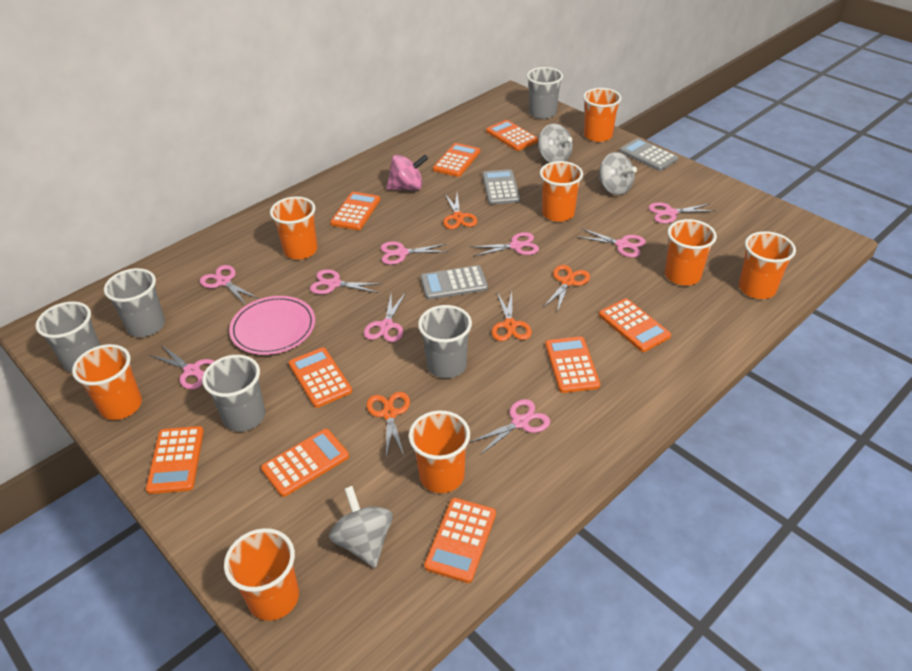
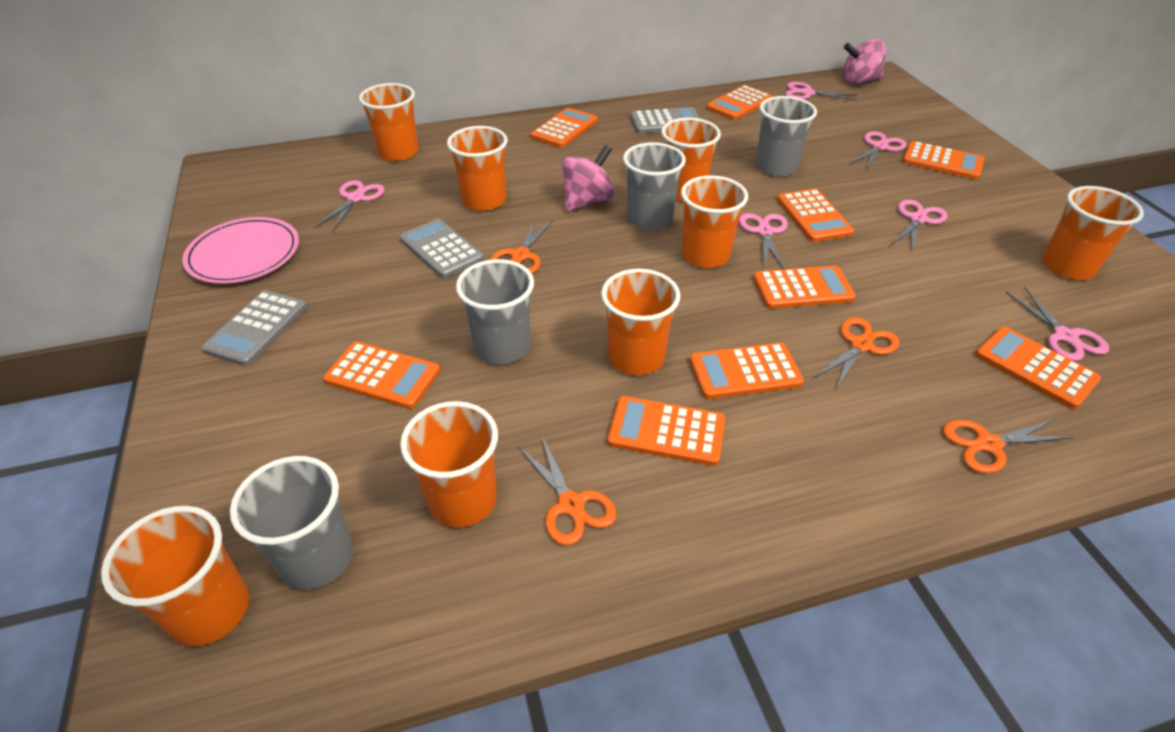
grey cup: [35,301,100,373] [104,268,165,337] [202,355,265,432] [418,305,472,378] [527,67,563,119] = 5 -> [230,456,353,590] [456,259,534,364] [623,142,686,230] [756,96,817,176] = 4
grey spinning top: [329,486,393,568] [538,124,573,163] [599,152,637,195] = 3 -> none = 0
pink scissors: [149,345,214,390] [200,265,259,305] [310,269,381,294] [364,292,406,342] [381,241,448,265] [469,399,550,455] [470,232,539,256] [578,228,646,257] [648,202,716,224] = 9 -> [315,180,385,232] [739,213,788,269] [785,82,858,101] [850,131,907,170] [892,199,948,252] [1005,287,1109,361] = 6
pink spinning top: [386,155,428,190] = 1 -> [562,145,615,212] [843,39,886,84] = 2

